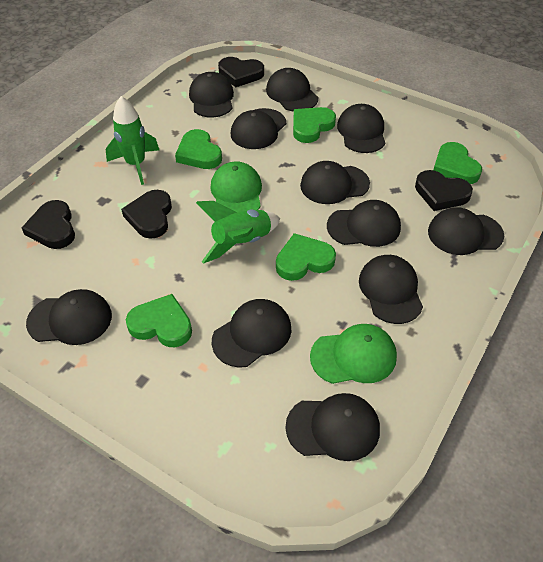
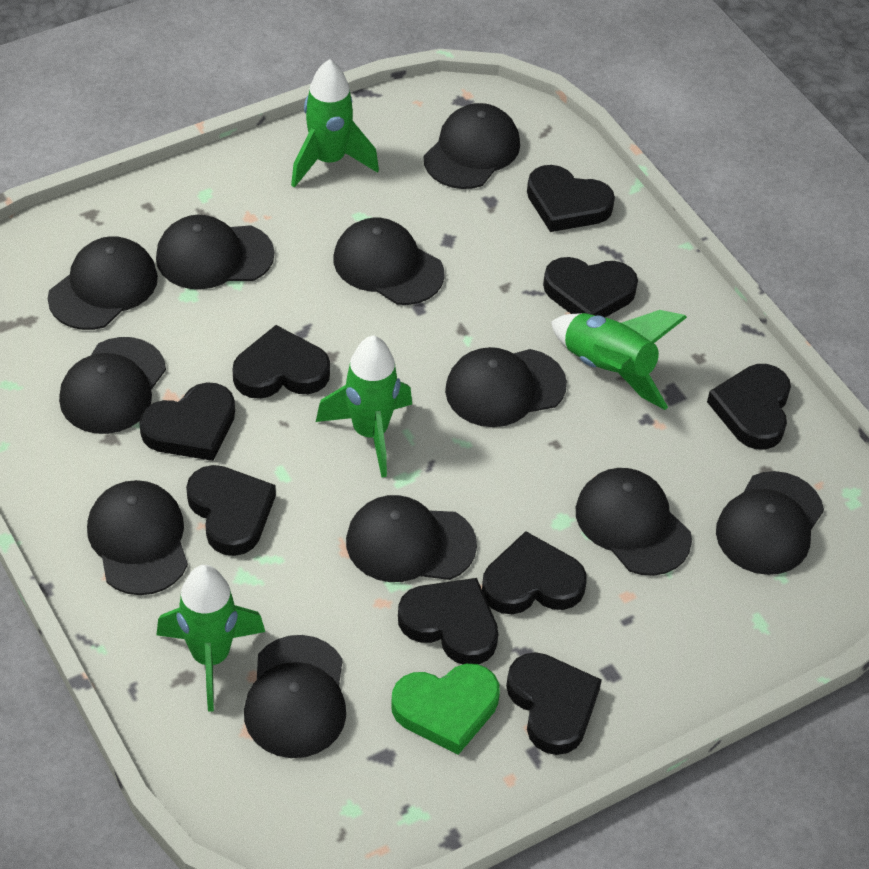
black heart: [22,200,75,249] [121,190,172,239] [218,57,264,88] [415,170,473,211] = 4 -> [139,382,235,461] [186,465,276,556] [232,325,330,399] [398,578,498,664] [482,531,587,614] [506,652,602,755] [527,165,615,232] [543,257,638,317] [707,364,791,450] = 9
green cap: [210,162,262,212] [310,324,397,384] = 2 -> none = 0
green heart: [126,294,192,347] [175,129,222,169] [276,233,336,281] [293,107,336,143] [433,142,482,184] = 5 -> [391,664,500,755] = 1
green rocket: [106,96,159,185] [196,201,280,264] = 2 -> [157,565,265,712] [291,59,379,188] [316,335,412,478] [551,310,687,410] = 4

